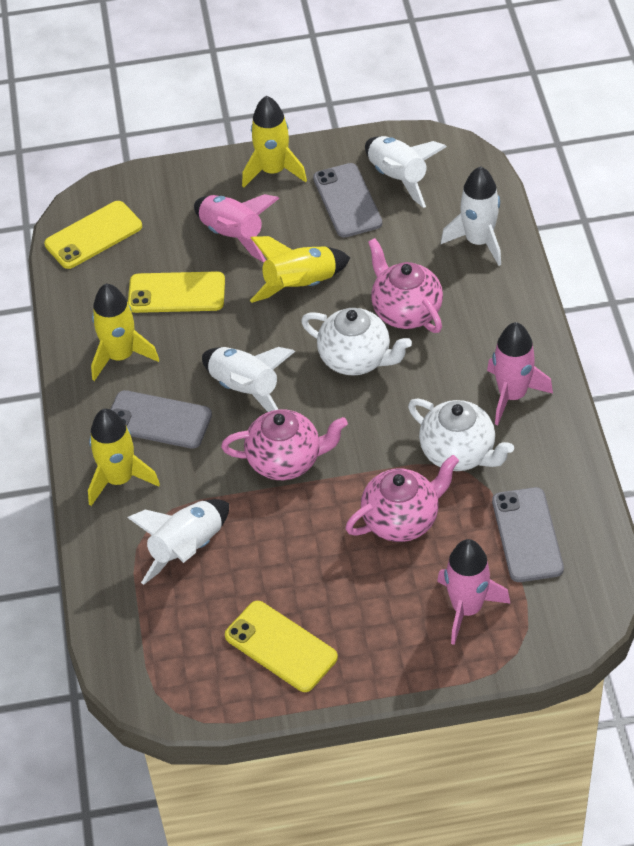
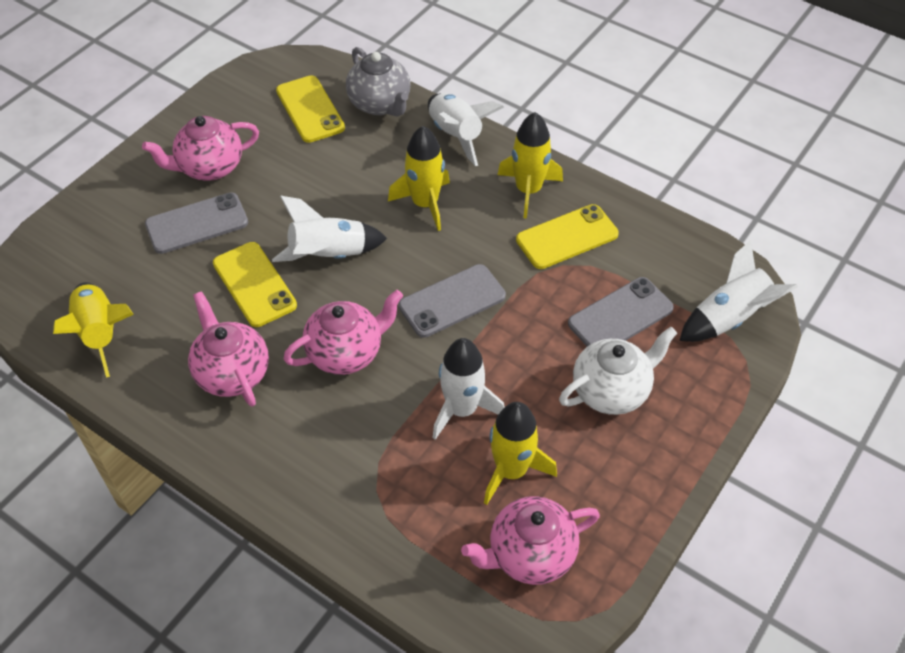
grey teapot: none = 0 -> [346,47,410,117] = 1
pink rocket: [194,194,279,263] [437,539,511,645] [487,322,553,425] = 3 -> none = 0
pink teapot: [221,409,348,480] [345,455,459,542] [368,238,443,333] = 3 -> [142,116,259,181] [188,291,269,407] [283,290,403,375] [461,496,600,585] = 4
white teapot: [301,308,412,376] [408,398,514,471] = 2 -> [559,327,677,415] = 1

